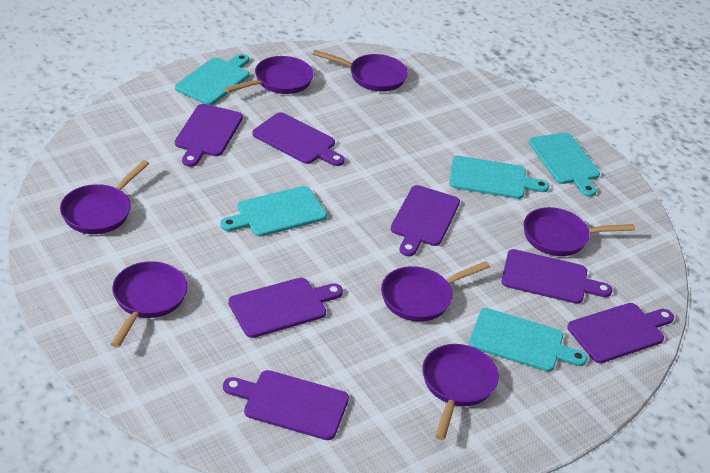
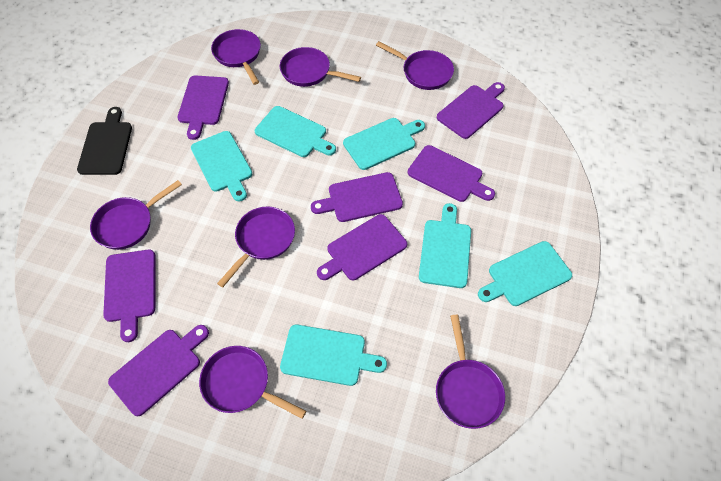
black cutting board: none = 0 -> [77,107,132,175] = 1
turquoise cutting board: [175,54,249,105] [220,186,327,237] [449,156,549,199] [469,308,588,372] [529,133,600,197] = 5 -> [191,131,252,201] [255,106,336,157] [280,324,387,386] [343,118,425,170] [419,203,471,288] [478,241,572,306] = 6

